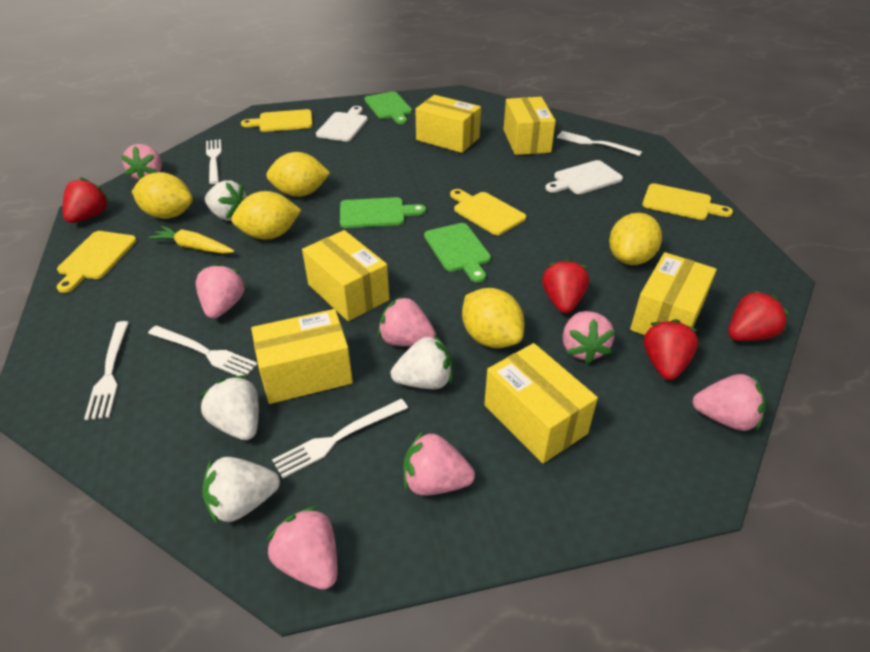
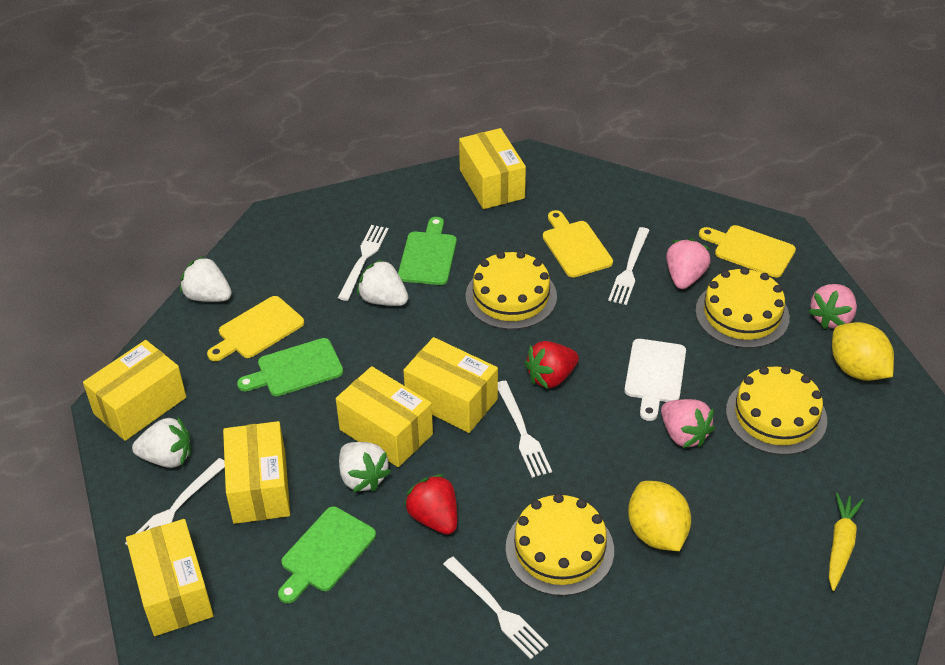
pink strawberry: [121,144,162,180] [196,263,246,319] [266,506,337,590] [378,296,436,346] [403,431,475,496] [563,311,615,364] [692,374,766,431] = 7 -> [661,399,715,448] [666,238,711,289] [808,284,857,329] = 3
red strawberry: [63,177,110,223] [542,259,589,313] [643,319,698,380] [728,290,790,341] = 4 -> [404,474,457,535] [524,341,579,389] = 2
white cutting board: [316,106,368,141] [545,160,623,194] = 2 -> [624,339,686,421] = 1
yellow cake: none = 0 -> [466,251,557,330] [506,493,614,596] [695,267,790,348] [726,366,827,455] = 4
yellow cutting board: [57,231,137,293] [241,109,313,132] [450,189,526,235] [642,183,733,220] = 4 -> [207,296,304,361] [543,210,613,278] [699,225,796,278] = 3
yellow lemon: [132,172,193,219] [231,191,301,240] [266,152,330,197] [462,288,524,348] [609,213,662,265] = 5 -> [628,481,691,551] [832,322,894,381] = 2

